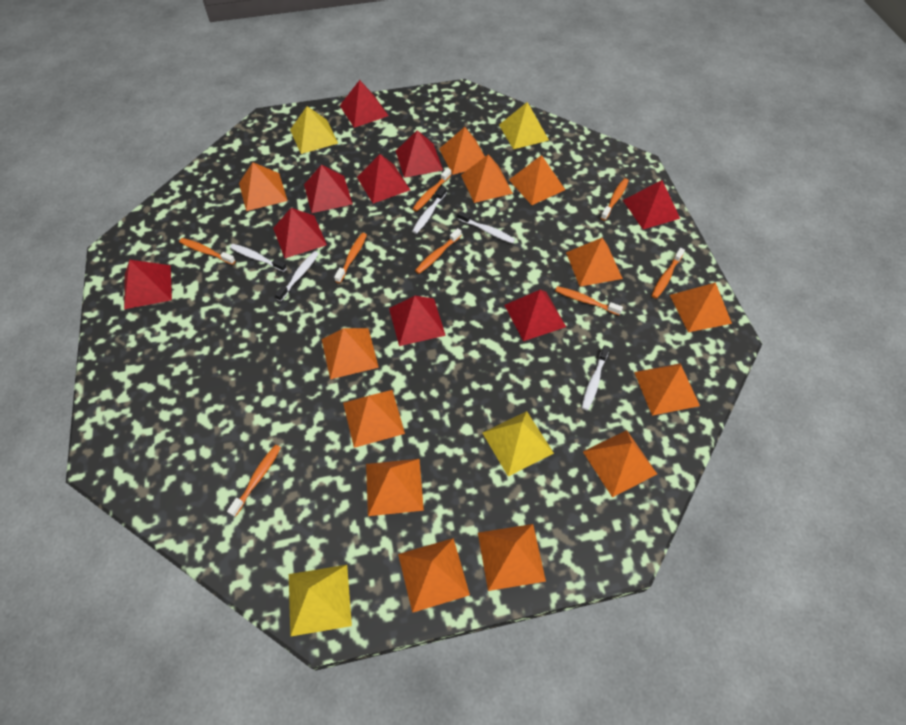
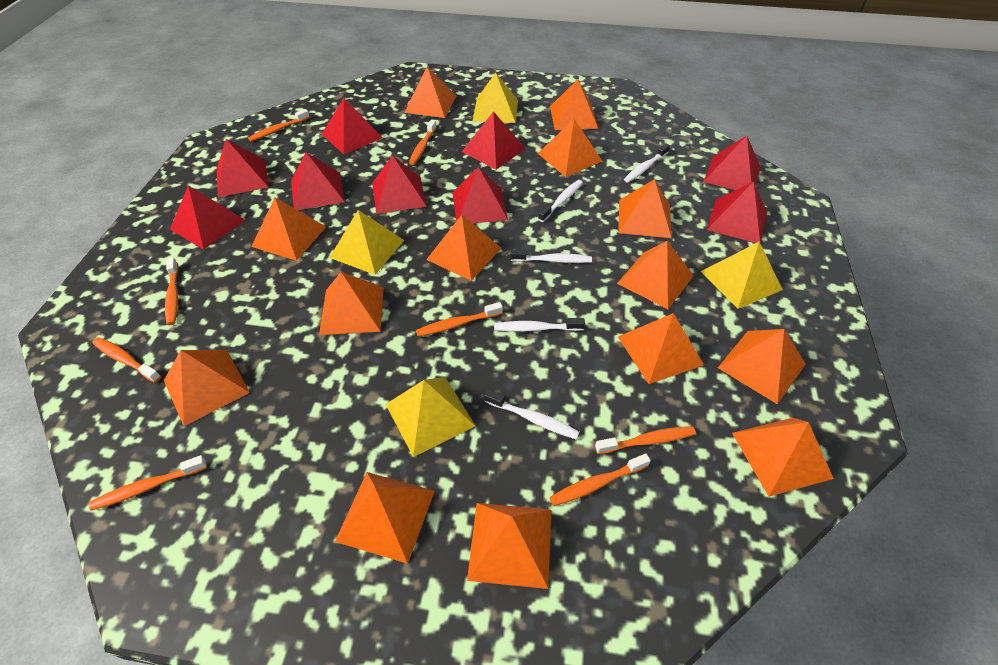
orange pyramid: [239,162,288,211] [322,328,379,379] [343,390,405,448] [366,459,424,516] [398,538,470,613] [439,127,485,175] [461,154,513,203] [478,524,546,591] [509,155,565,205] [566,238,623,287] [583,430,657,497] [634,363,700,416] [670,282,732,332] = 13 -> [164,350,250,426] [251,198,326,261] [319,272,384,335] [335,472,435,564] [404,67,456,118] [426,215,501,281] [467,503,552,589] [538,119,602,177] [550,79,598,130] [617,241,694,309] [618,179,672,238] [618,313,704,384] [718,329,806,404] [732,418,834,497] = 14

